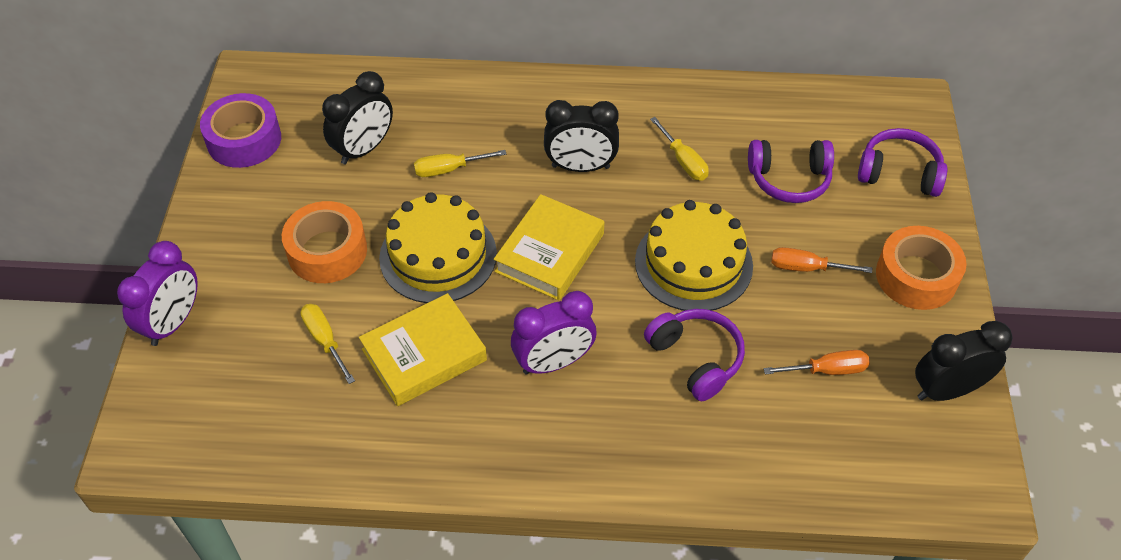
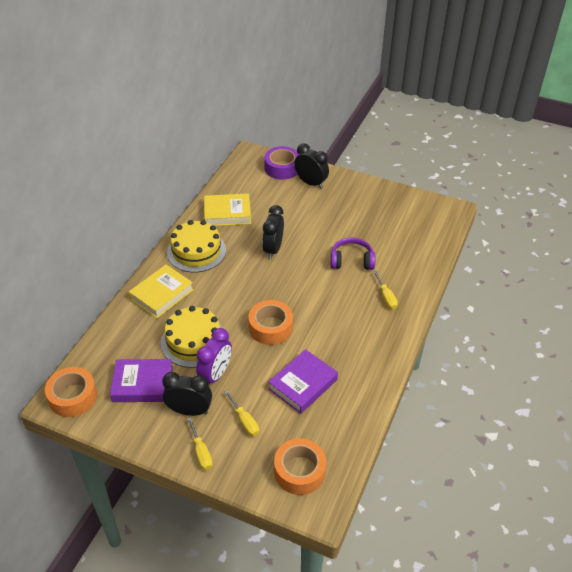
orange screwdriver: [764,350,870,375] [771,247,872,273] = 2 -> none = 0
orange tape: [282,201,367,283] [876,226,967,310] = 2 -> [45,367,97,417] [248,300,293,345] [274,439,326,495] = 3
purple book: none = 0 -> [110,359,173,402] [268,349,338,414] = 2
purple clock: [117,241,198,346] [511,291,597,375] = 2 -> [196,328,232,385] = 1
purple headphones: [644,309,745,401] [748,140,834,203] [858,128,947,197] = 3 -> [330,237,375,270] = 1

